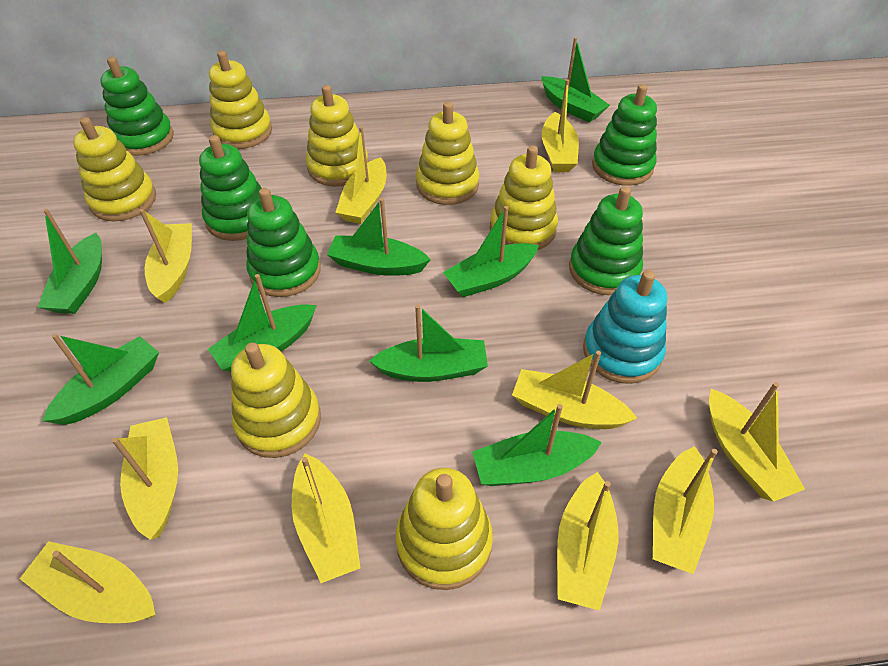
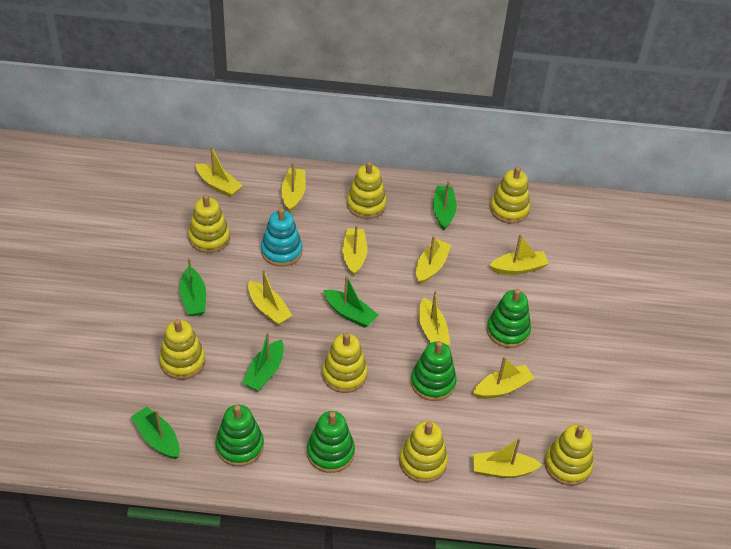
green boat: [38,209,102,314] [42,334,159,425] [208,274,317,372] [327,198,431,276] [369,304,488,382] [443,206,539,297] [472,404,602,486] [541,37,610,122] = 8 -> [131,407,180,459] [179,258,206,316] [242,332,284,391] [323,275,378,328] [433,181,457,231] = 5
green stacking toy: [100,57,174,156] [199,135,262,241] [246,188,321,297] [569,186,643,295] [592,84,657,186] = 5 -> [215,405,264,467] [307,411,355,473] [411,341,457,401] [487,289,531,348] = 4
yellow boat: [20,541,155,623] [112,417,178,540] [139,209,192,303] [292,453,360,583] [335,126,386,224] [512,351,637,429] [542,79,579,172] [557,472,618,611] [653,446,718,574] [709,382,805,501] = 10 -> [196,146,242,198] [248,269,293,326] [281,163,306,212] [342,225,367,276] [416,236,451,284] [419,290,450,345] [473,356,534,399] [473,438,542,478] [489,234,549,275] = 9

